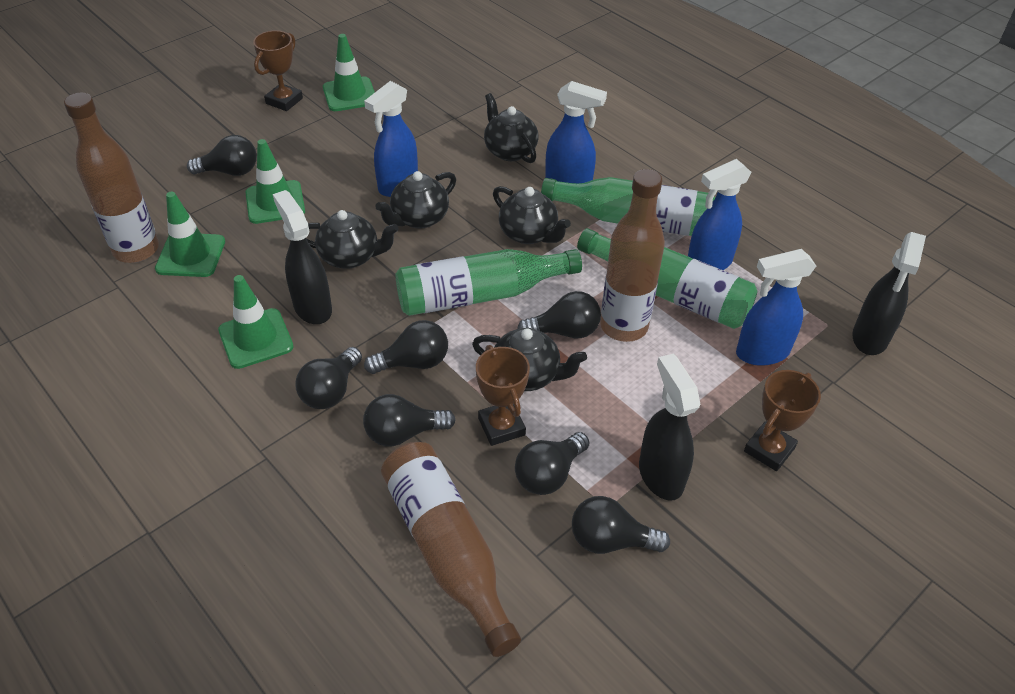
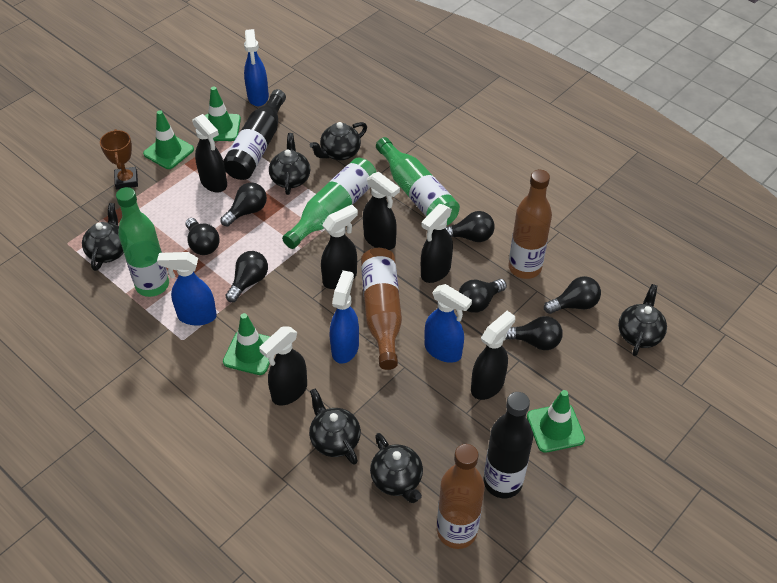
black bottle: none = 0 -> [223,89,286,180] [483,392,533,498] = 2
black spray bottle: [273,190,332,324] [639,354,700,501] [852,232,926,355] = 3 -> [192,114,227,193] [259,327,307,405] [321,205,358,289] [363,172,400,250] [421,204,453,283] [471,311,515,400] = 6
black teapot: [306,210,399,269] [375,171,456,229] [472,328,587,391] [484,93,538,163] [493,186,571,244] = 5 -> [82,203,124,271] [269,133,310,195] [309,388,361,465] [310,122,367,160] [370,433,423,503] [618,284,667,356] = 6
brown trophy: [253,30,303,111] [476,345,530,446] [744,370,821,471] = 3 -> [100,129,138,189] = 1

